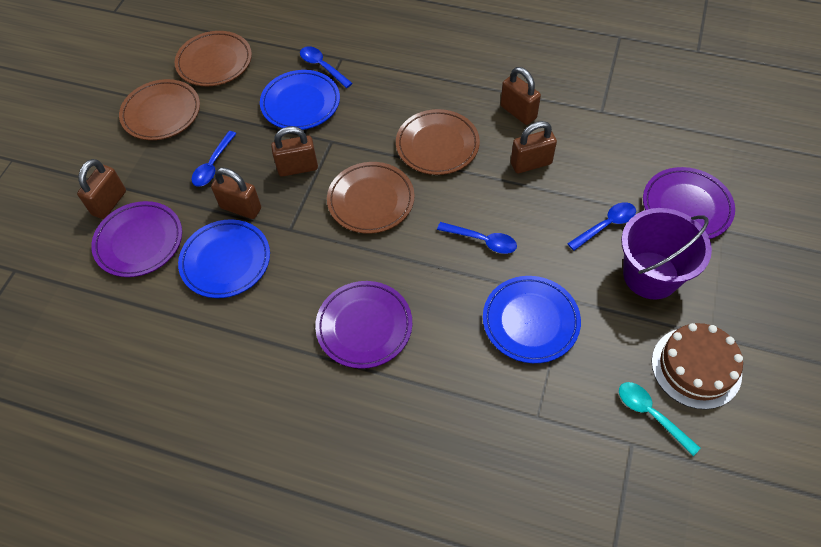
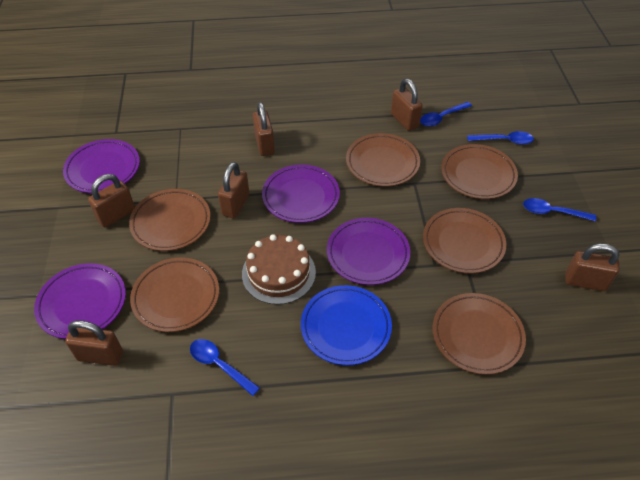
blue plate: [178,219,270,298] [260,70,340,130] [483,276,581,363] = 3 -> [301,285,392,365] = 1
brown padlock: [77,159,126,219] [211,167,261,219] [271,126,318,177] [500,67,541,125] [511,121,557,173] = 5 -> [65,320,123,366] [88,174,135,227] [218,162,249,218] [253,102,275,156] [391,79,423,131] [566,243,620,291] = 6
brown plate: [119,79,200,140] [175,31,252,86] [327,162,415,234] [396,109,480,175] = 4 -> [129,189,211,251] [130,257,219,332] [346,133,420,187] [423,208,506,274] [433,293,526,375] [441,144,518,199] = 6
purple bucket: [621,208,712,299] = 1 -> none = 0
purple plate: [91,201,182,277] [315,281,412,369] [643,167,735,239] = 3 -> [34,263,126,339] [63,139,140,193] [262,164,340,223] [327,218,410,285] = 4
turquoise spoon: [619,382,700,456] = 1 -> none = 0

